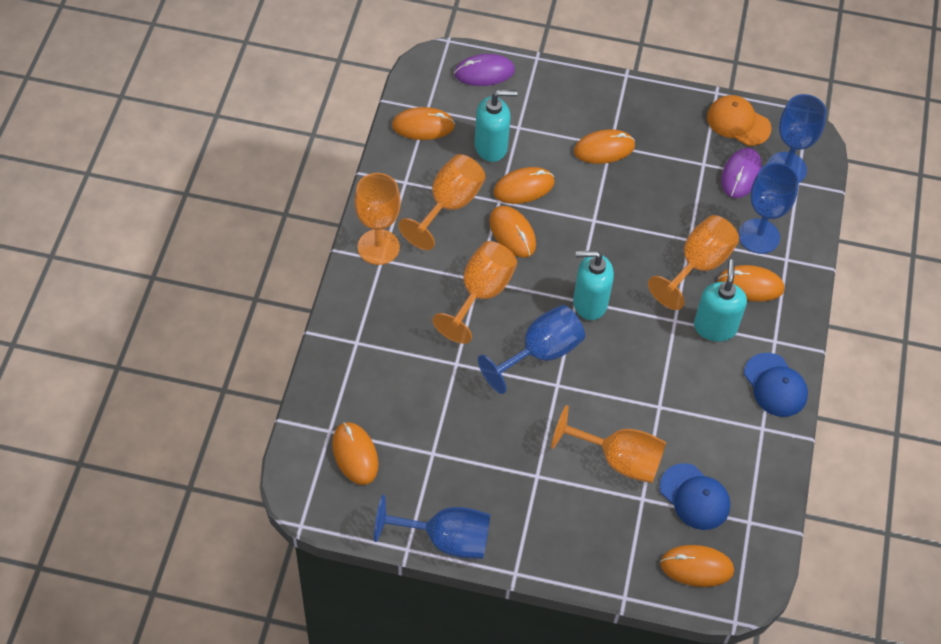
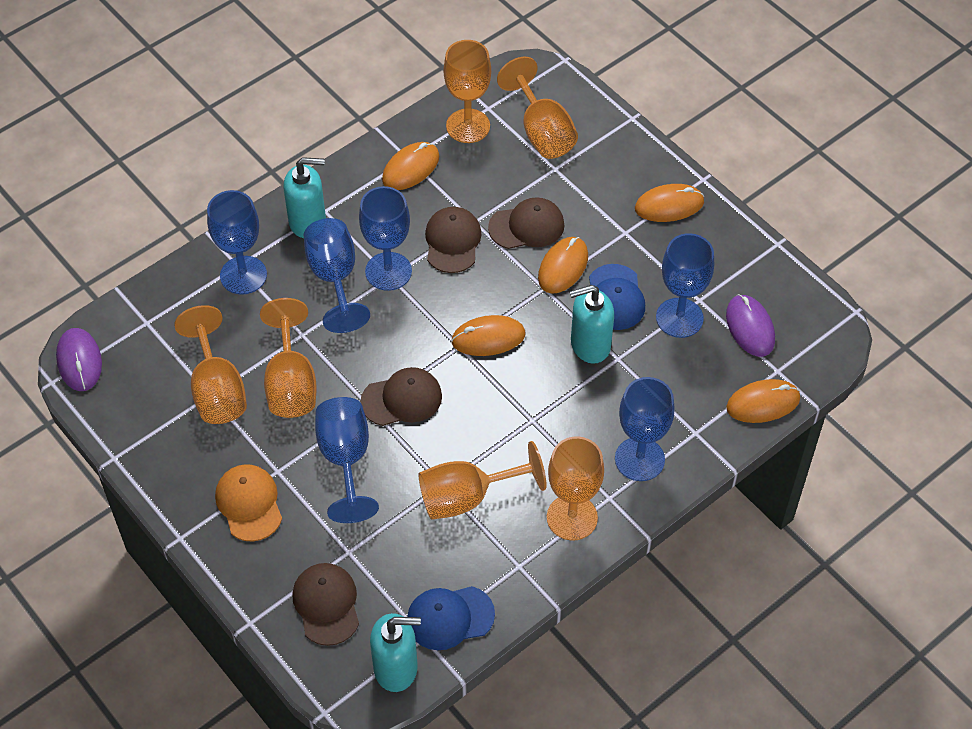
blue goblet: [374,495,490,559] [478,305,585,394] [739,163,799,254] [767,94,827,183] = 4 -> [207,190,267,295] [304,218,370,333] [315,397,379,523] [359,186,412,291] [615,377,675,481] [656,233,714,338] = 6
brown cap: none = 0 -> [292,563,359,646] [360,367,442,426] [425,207,481,273] [488,198,565,249] = 4
orange goblet: [354,173,401,265] [398,154,486,250] [433,241,517,344] [551,405,666,483] [648,215,739,310] = 5 -> [174,305,247,424] [260,298,317,418] [419,441,547,520] [444,40,491,143] [497,57,578,159] [547,436,604,541] = 6
orange mouse: [332,422,379,485] [392,107,455,140] [489,206,536,258] [493,167,555,204] [574,130,635,164] [660,545,734,587] [718,265,785,302] = 7 -> [382,142,439,190] [451,315,525,356] [538,237,588,294] [635,184,704,222] [726,379,800,423] = 5

